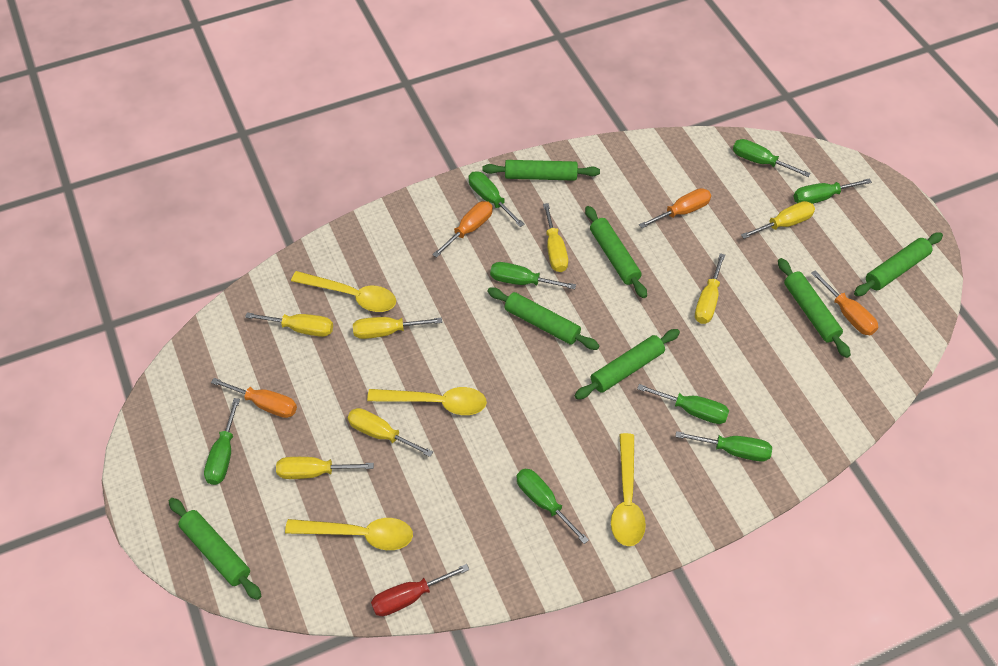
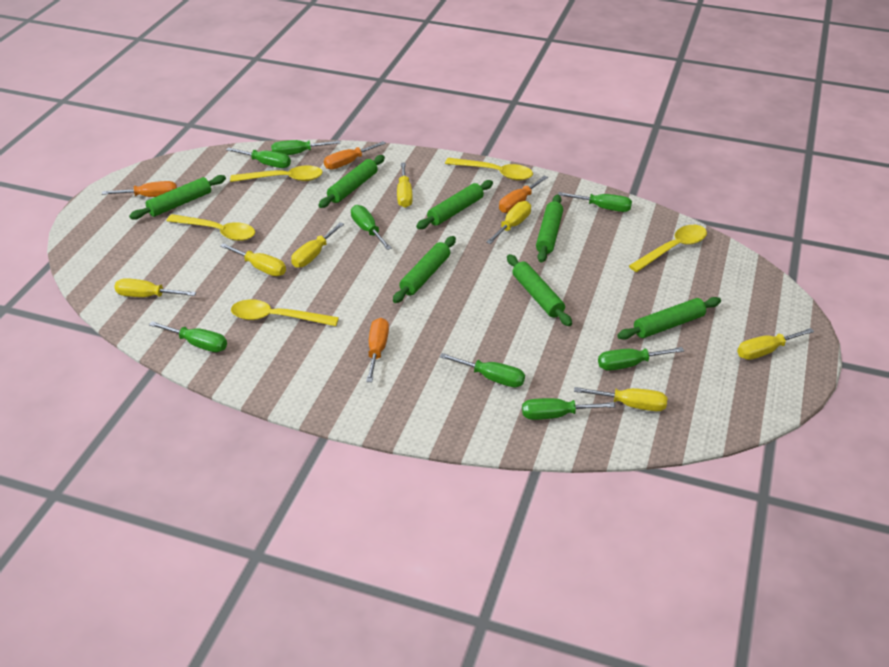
red screwdriver: [371,564,469,616] = 1 -> none = 0
yellow spoon: [285,518,413,550] [291,271,396,312] [367,387,487,415] [611,433,646,546] = 4 -> [167,214,255,241] [230,165,323,182] [231,299,339,326] [445,158,533,180] [629,225,707,272] = 5

